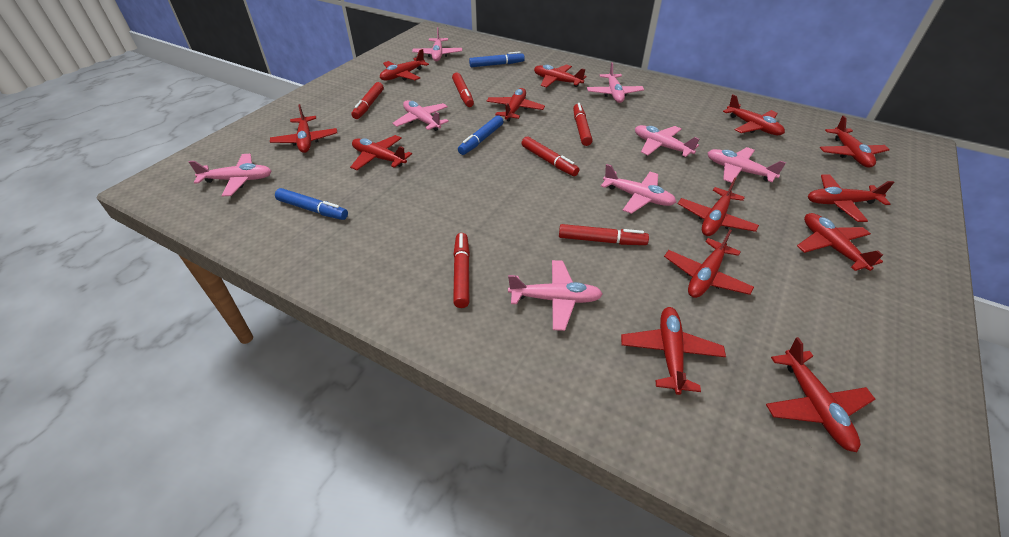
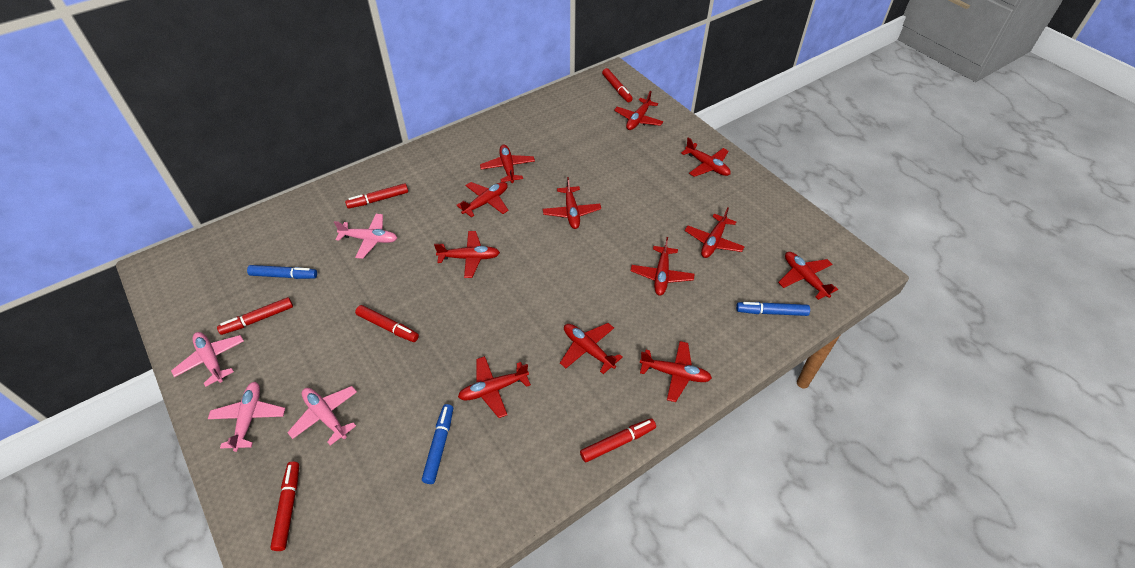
pink plane: [189,154,272,196] [392,100,449,131] [412,27,462,61] [508,260,603,331] [587,62,644,103] [601,164,676,214] [635,125,699,157] [707,147,786,183] = 8 -> [171,332,244,387] [208,382,285,452] [287,386,357,446] [334,214,397,259] = 4
red plane: [270,104,337,153] [350,135,412,170] [380,49,429,80] [486,88,545,121] [534,65,586,87] [621,307,726,395] [664,230,754,298] [678,178,759,236] [723,94,785,135] [766,337,875,452] [797,213,883,271] [808,174,894,222] [820,116,890,168] = 13 -> [434,231,500,278] [456,182,508,218] [458,356,531,418] [480,145,535,183] [543,177,601,229] [560,323,623,374] [614,91,663,130] [631,237,694,296] [640,341,712,402] [681,138,731,177] [685,207,745,258] [778,252,838,300] = 12

